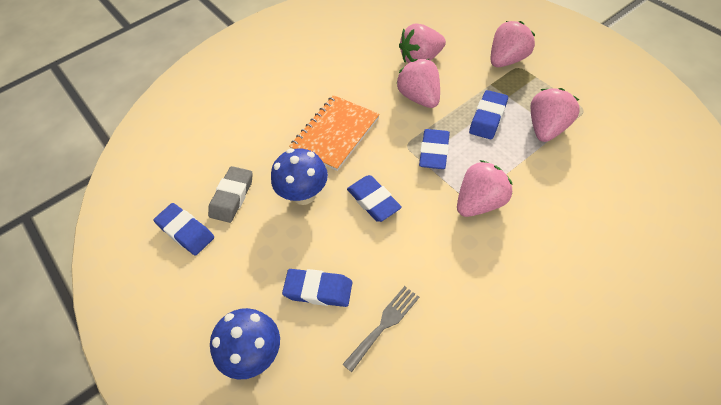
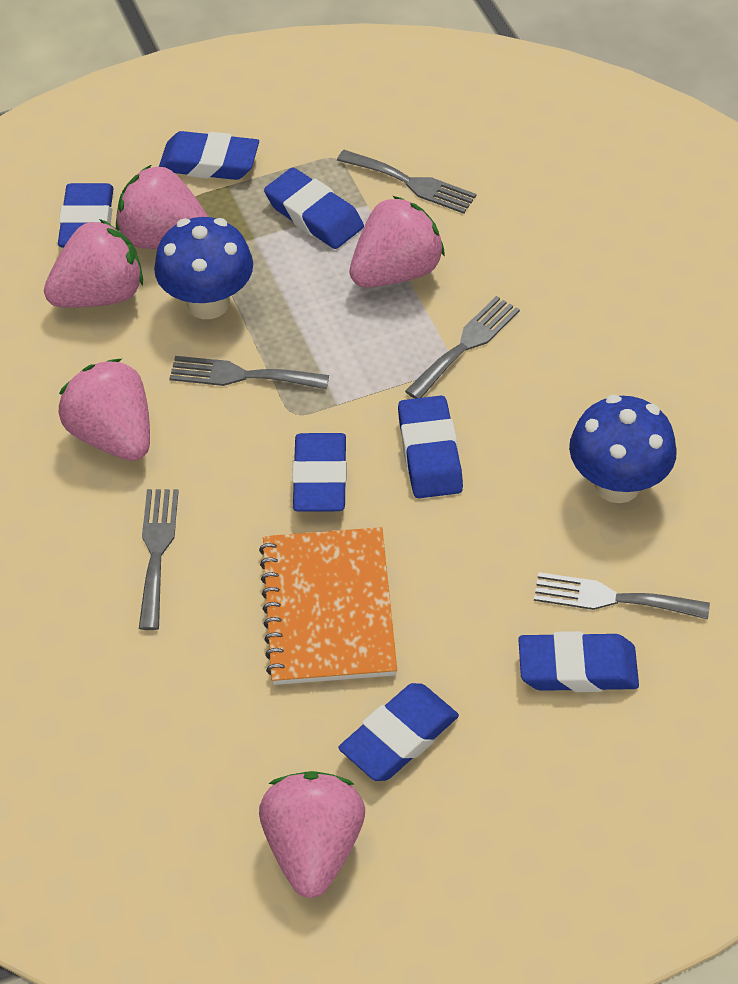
blue eraser: [154,203,214,255] [282,269,352,307] [347,175,402,222] [419,129,450,169] [469,90,508,139] = 5 -> [58,183,114,248] [159,131,259,180] [264,167,364,249] [292,433,347,512] [339,683,459,781] [398,396,463,499] [518,631,639,692] = 7
grey eraser: [208,166,253,223] = 1 -> none = 0
grey fork: [342,286,420,372] = 1 -> [139,489,179,630] [169,356,329,389] [337,150,477,214] [405,296,520,399] [534,572,710,619] = 5

